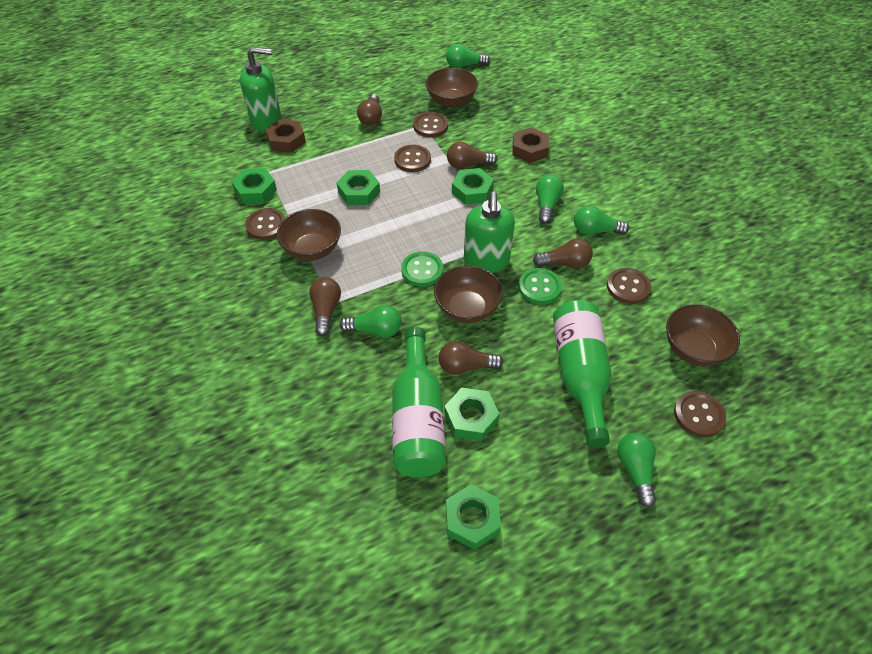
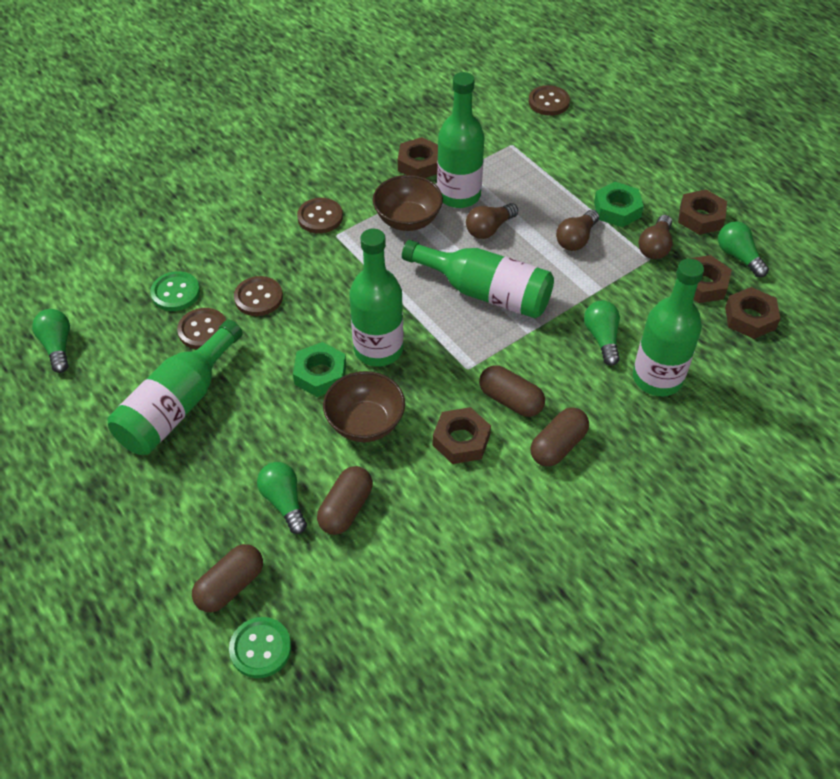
brown bowl: [277,209,341,261] [426,68,478,108] [434,265,503,323] [666,304,740,366] = 4 -> [323,371,405,442] [373,175,443,231] = 2
brown button: [245,208,285,240] [394,145,431,172] [413,112,448,137] [607,268,651,304] [674,391,726,437] = 5 -> [177,308,226,349] [234,276,283,316] [297,198,343,233] [529,85,570,116] = 4
brown capsule: none = 0 -> [192,544,263,612] [317,466,373,535] [479,365,545,417] [530,407,589,467] = 4
brown light bulb: [309,277,341,336] [357,94,382,126] [439,341,503,375] [447,142,498,169] [533,238,593,269] = 5 -> [466,203,518,239] [556,210,599,251] [638,215,673,259] = 3
brown nut: [265,119,306,153] [512,127,549,163] = 2 -> [398,137,438,178] [433,407,491,464] [678,189,727,235] [688,255,732,303] [725,287,781,339] = 5
green bottle: [392,327,446,478] [553,300,611,448] = 2 -> [108,320,243,455] [349,229,404,367] [402,240,554,318] [437,72,485,208] [633,258,704,396] = 5
green light bulb: [339,305,401,337] [446,44,490,68] [536,174,564,224] [574,205,629,235] [617,432,656,507] = 5 -> [32,309,70,373] [257,462,307,534] [584,300,620,366] [718,222,769,277] = 4
green nut: [232,168,277,204] [337,170,380,205] [445,388,500,441] [446,485,501,550] [452,168,494,205] = 5 -> [293,342,346,397] [594,182,644,227] = 2
green soap dispenser: [240,47,281,131] [464,191,515,273] = 2 -> none = 0

